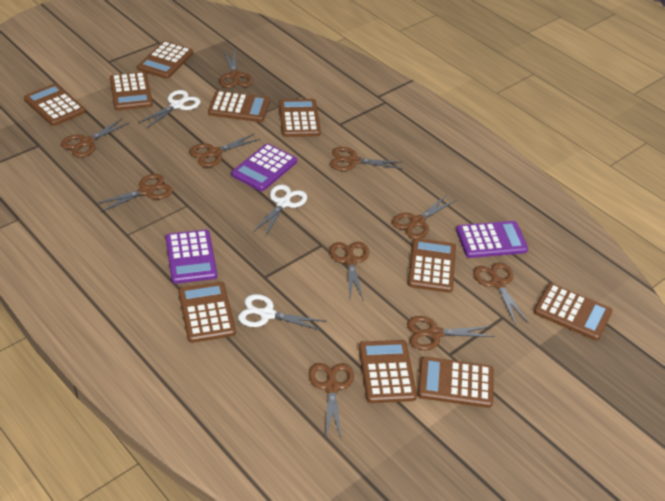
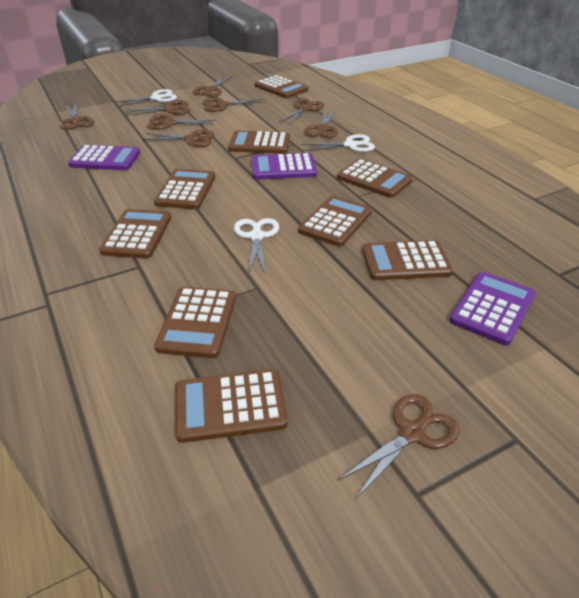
brown calculator: [24,84,85,126] [110,72,153,110] [137,41,193,79] [178,282,236,343] [208,91,270,122] [279,99,321,137] [359,340,417,403] [408,238,456,293] [418,357,494,408] [534,283,613,340] = 10 -> [99,209,171,259] [154,169,215,209] [155,287,236,358] [175,369,288,443] [228,131,290,154] [255,75,308,98] [298,196,372,247] [337,159,413,198] [362,240,453,280] = 9
brown scissors: [61,118,130,157] [95,174,173,212] [189,134,261,167] [219,49,253,88] [309,363,354,440] [329,242,369,302] [330,147,403,171] [392,195,456,239] [407,316,495,350] [473,262,528,325] = 10 -> [59,103,94,130] [125,100,190,115] [142,130,214,147] [146,114,215,130] [192,76,232,97] [202,98,265,112] [279,98,324,125] [304,110,338,138] [338,394,460,498] = 9

